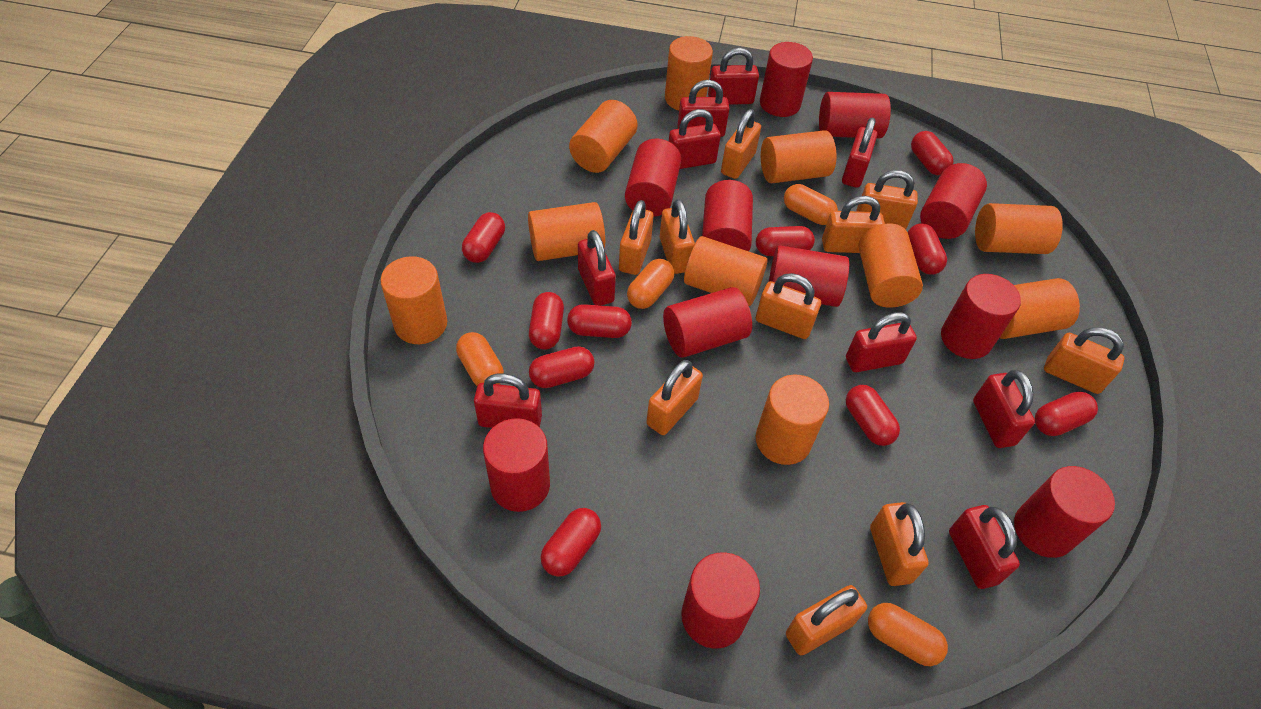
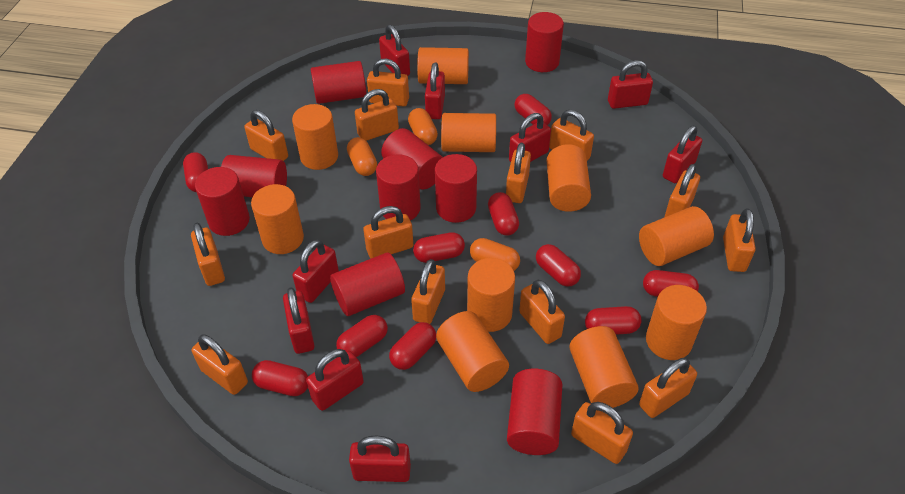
orange capsule: [456,332,504,386] [627,259,674,309] [784,184,838,225] [868,603,948,666] = 4 -> [347,137,377,176] [408,108,438,145] [470,238,520,271] = 3
orange padlock: [619,200,653,275] [646,360,703,435] [660,199,695,274] [721,109,761,179] [756,273,821,339] [786,585,867,655] [822,196,885,253] [856,170,918,229] [870,502,929,586] [1044,327,1125,394] = 10 -> [191,223,225,286] [191,334,248,395] [244,110,288,161] [355,89,399,141] [363,206,413,258] [367,59,409,106] [411,259,445,324] [506,143,531,203] [519,280,565,344] [549,110,594,161] [571,402,633,464] [639,358,697,418] [665,164,700,217] [723,208,756,272] = 14
red cylinder: [483,418,550,512] [625,139,681,217] [663,287,752,358] [681,552,760,649] [702,180,753,251] [760,42,813,117] [769,245,849,307] [819,92,891,138] [920,163,987,239] [941,274,1021,359] [1014,466,1115,558] = 11 -> [195,167,250,236] [221,155,287,197] [311,61,366,104] [330,252,405,316] [376,155,421,221] [381,128,443,190] [435,154,477,223] [507,369,563,455] [525,12,564,72] = 9

